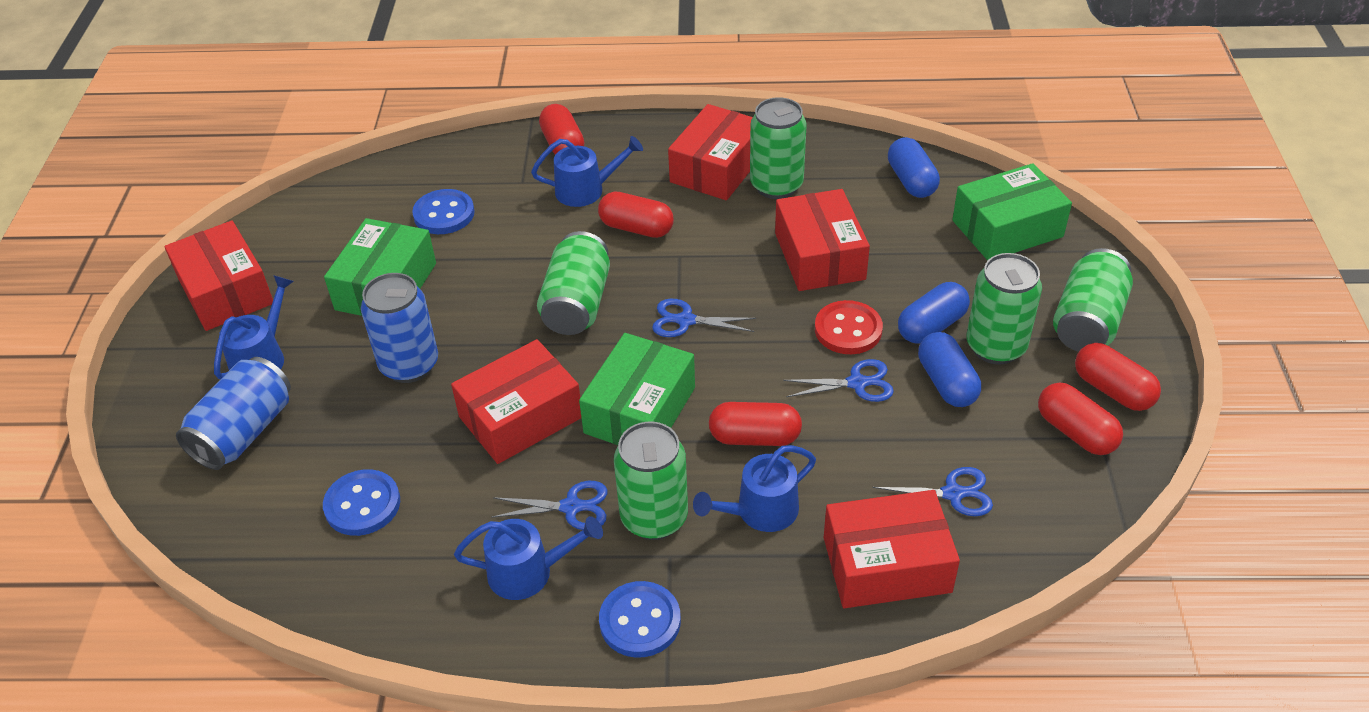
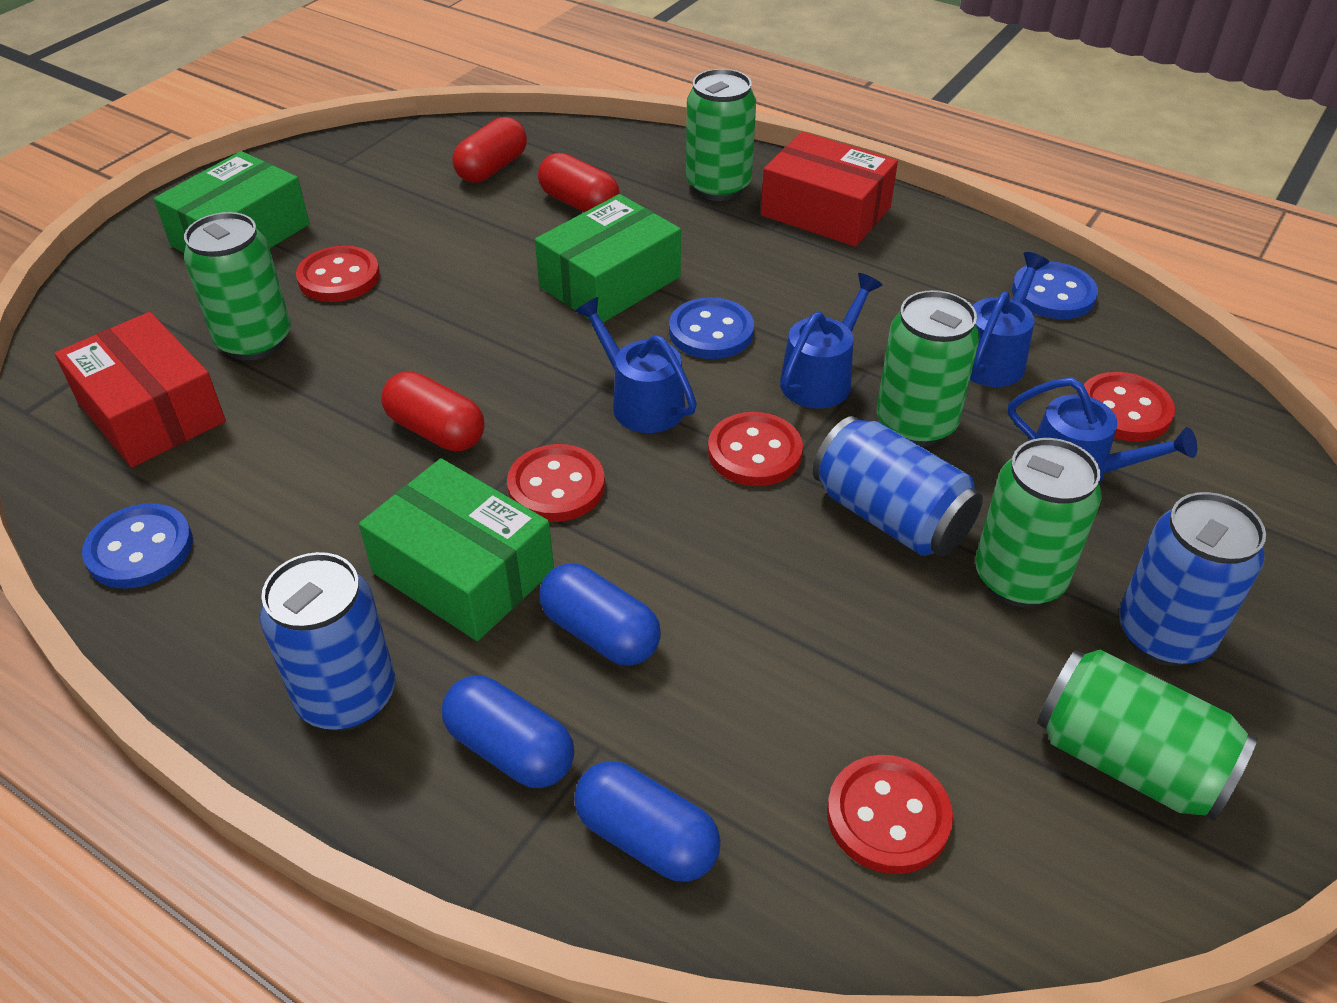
blue can: [176,357,291,470] [361,273,438,383] = 2 -> [260,552,395,731] [813,416,983,556] [1119,492,1266,666] = 3
blue scissors: [491,481,608,530] [652,299,756,337] [783,359,894,402] [873,467,993,516] = 4 -> none = 0
red box: [165,220,273,331] [451,339,581,464] [668,104,753,200] [775,189,870,291] [824,490,960,608] = 5 -> [55,312,226,467] [761,132,898,247] = 2
red button: [815,300,883,354] = 1 -> [296,246,380,302] [507,444,605,522] [708,412,803,486] [827,755,953,874] [1084,372,1175,442] = 5
red capsule: [539,104,584,155] [598,191,674,238] [709,402,802,446] [1038,382,1123,455] [1075,343,1161,411] = 5 -> [381,371,484,451] [452,117,527,183] [538,153,620,212] = 3

